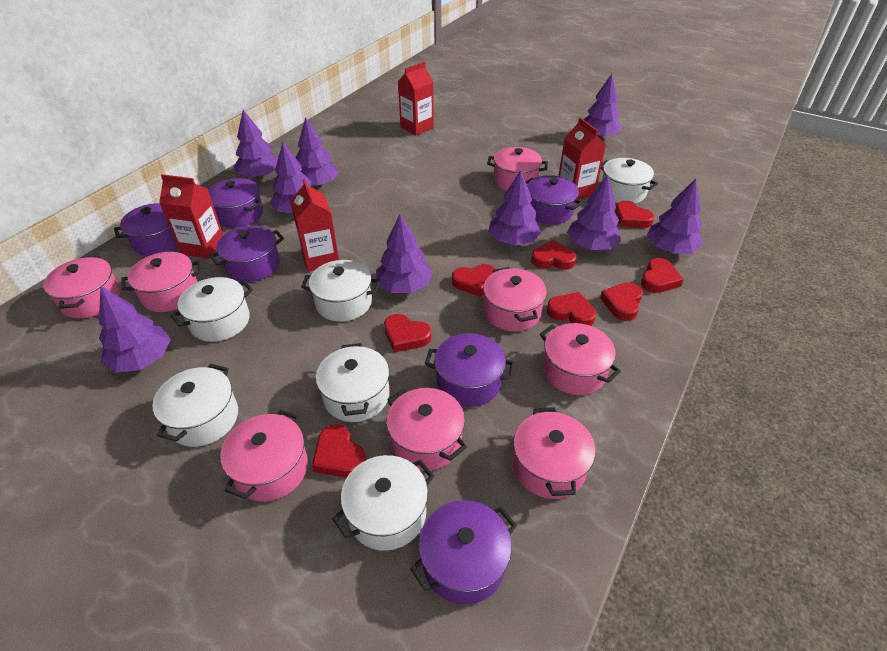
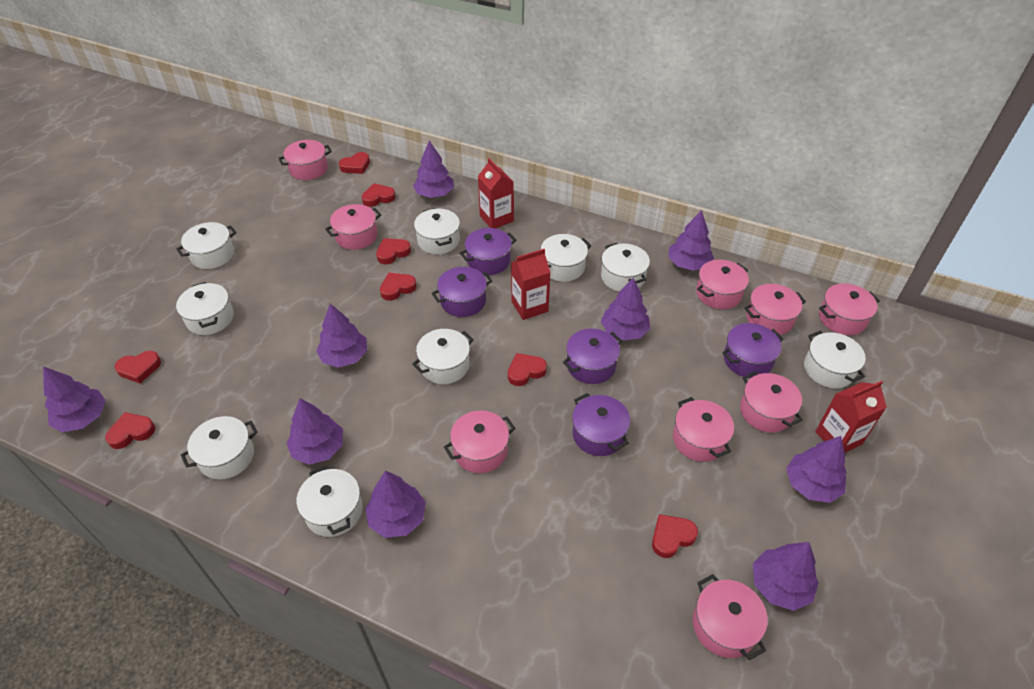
pink pot: [43,256,121,319] [121,252,202,312] [220,409,308,502] [386,388,467,471] [483,267,547,332] [487,147,548,190] [513,407,596,499] [540,323,621,395] = 8 -> [279,140,332,180] [325,204,381,250] [444,411,515,473] [673,397,734,462] [693,574,768,660] [696,260,749,309] [740,371,803,433] [744,284,806,335] [819,283,880,335] = 9
purple pot: [114,203,178,256] [208,178,263,228] [210,226,284,282] [410,500,517,604] [425,333,515,407] [526,175,583,225] = 6 -> [432,267,492,317] [460,228,516,275] [563,329,622,384] [572,393,630,456] [722,323,783,378] = 5
red carton: [159,174,223,259] [290,179,339,272] [398,62,434,135] [559,118,606,200] = 4 -> [478,158,514,229] [511,249,550,320] [815,381,887,452] = 3
white pot: [152,364,238,447] [171,277,253,342] [301,260,380,322] [316,343,389,422] [332,455,434,551] [601,158,658,204] = 6 -> [176,222,237,269] [176,282,234,335] [181,416,258,479] [296,465,363,537] [412,329,474,384] [414,208,460,254] [541,234,591,282] [601,243,650,292] [804,331,866,388] = 9

